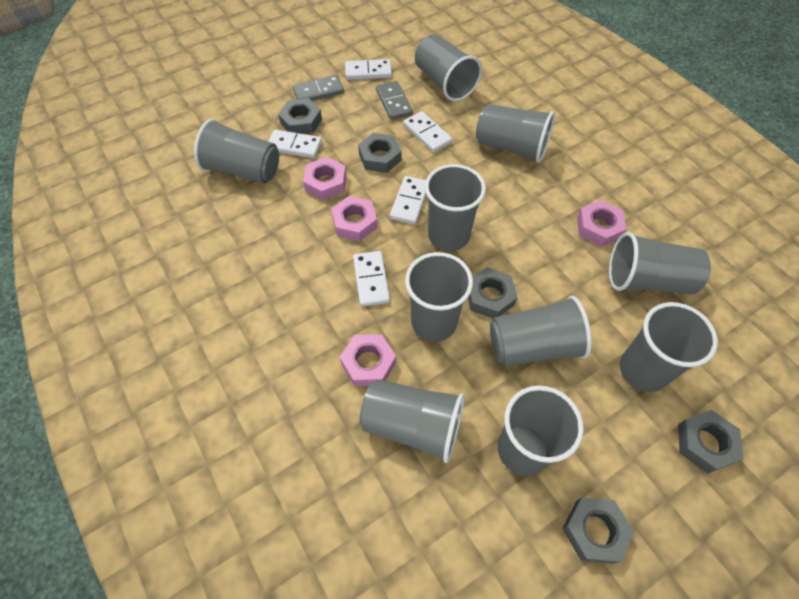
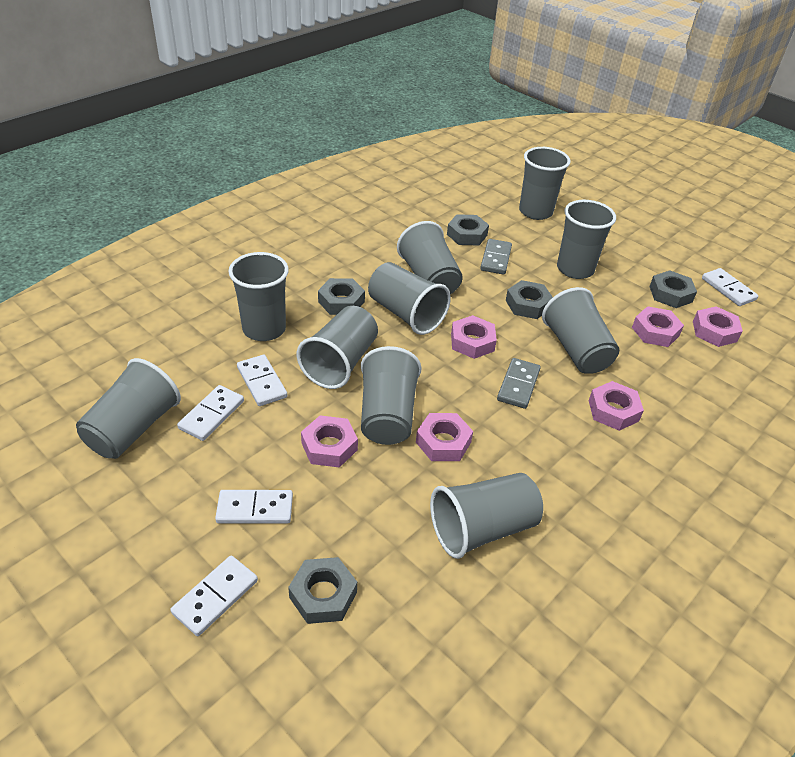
pink nut: [303,157,346,200] [331,196,378,241] [340,334,396,386] [577,200,626,247] = 4 -> [301,415,358,468] [416,413,473,461] [451,315,497,359] [589,381,644,431] [632,306,684,347] [693,306,743,347] = 6

